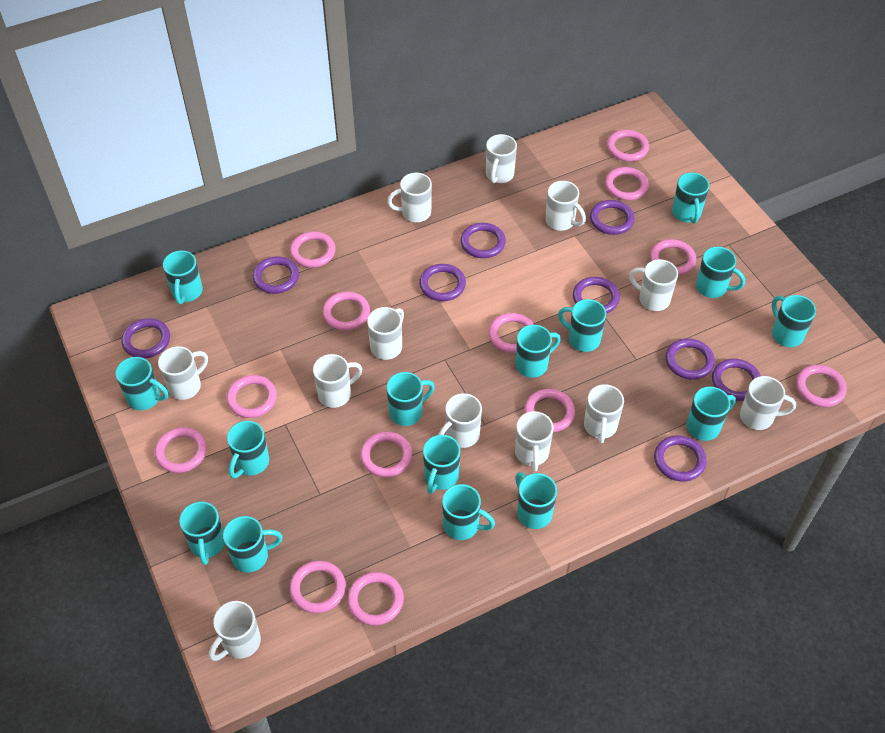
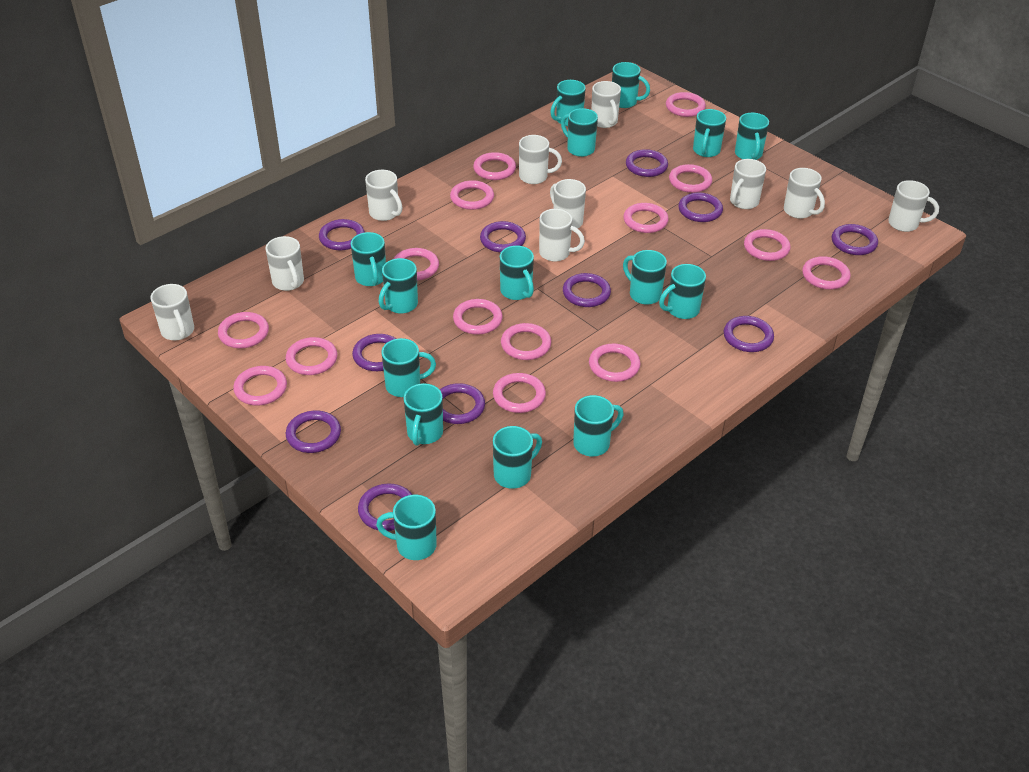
pink ring: [155,427,207,473] [226,375,277,418] [290,231,336,268] [290,561,346,613] [323,292,370,330] [347,572,404,625] [360,432,412,477] [489,313,534,353] [524,389,575,432] [605,167,649,200] [607,130,649,161] [650,239,696,276] [796,365,847,407] = 13 -> [218,312,269,348] [233,366,287,405] [286,337,337,375] [394,248,439,281] [450,180,494,210] [453,299,503,335] [473,152,516,180] [493,373,546,413] [501,323,551,360] [589,343,640,382] [623,203,669,233] [666,92,706,117] [669,164,712,193] [744,229,791,261] [802,256,851,290] = 15
purple ring: [121,318,170,358] [253,256,299,294] [419,264,466,301] [460,223,506,258] [573,277,620,314] [590,200,635,235] [654,435,707,481] [665,338,715,380] [712,359,761,401] = 9 -> [286,411,341,453] [319,219,365,250] [352,334,397,371] [358,484,412,531] [440,383,485,424] [480,221,526,253] [563,273,611,307] [626,149,668,177] [678,192,723,222] [724,316,774,352] [832,224,878,255] = 11
white mug: [158,346,208,400] [209,601,261,661] [313,354,362,408] [367,307,404,360] [387,173,432,222] [438,393,482,448] [486,134,517,183] [515,411,554,471] [545,181,586,231] [584,384,624,443] [629,259,678,311] [740,376,796,430] = 12 -> [150,284,194,340] [266,236,304,291] [365,170,402,221] [519,135,562,184] [539,209,585,262] [550,179,586,229] [591,81,621,128] [730,159,766,209] [784,168,825,219] [888,180,939,232] = 10

